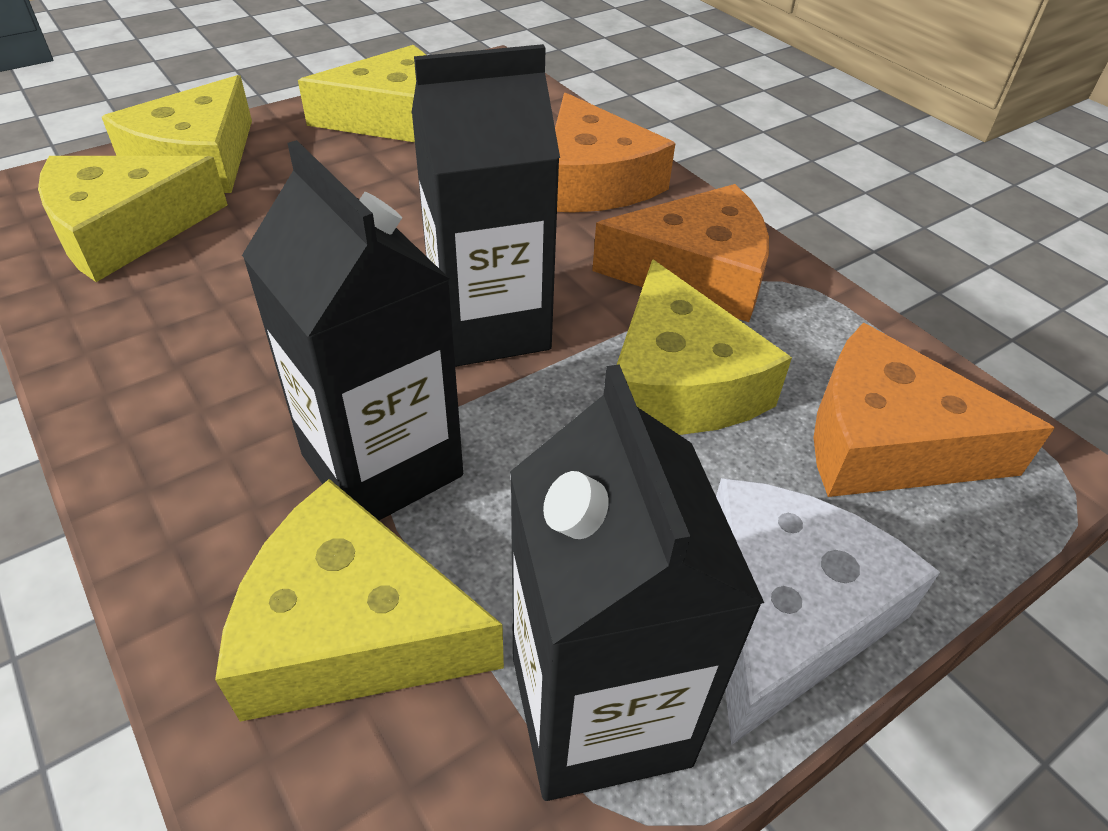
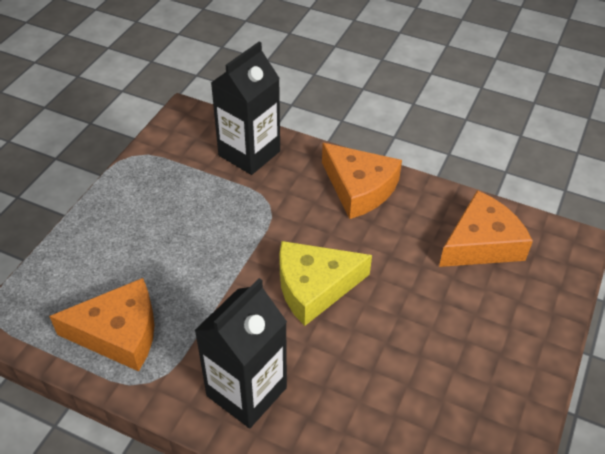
black carton: [242,140,463,520] [411,44,560,367] [510,364,764,801] = 3 -> [194,278,287,428] [211,42,280,175] = 2
white cheese: [716,478,940,745] = 1 -> none = 0
yellow cheese: [38,156,228,282] [102,75,252,193] [215,479,504,722] [298,45,426,142] [617,259,792,435] = 5 -> [279,241,372,326] = 1

